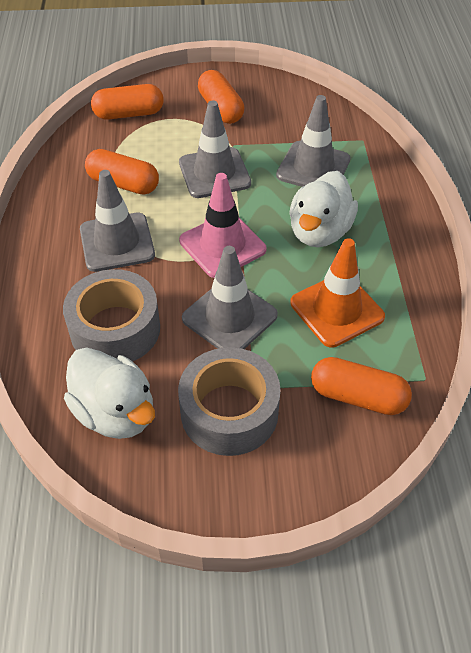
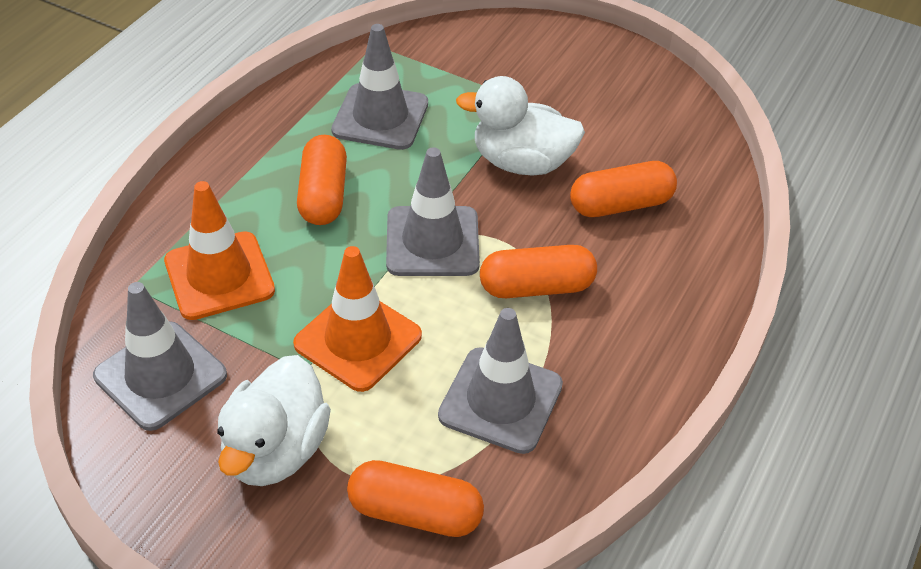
grey tape: [63,269,160,362] [178,347,281,456] = 2 -> none = 0
orange traffic cone: [290,238,385,348] = 1 -> [164,181,275,320] [293,246,422,392] = 2
pink traffic cone: [179,173,266,278] = 1 -> none = 0

